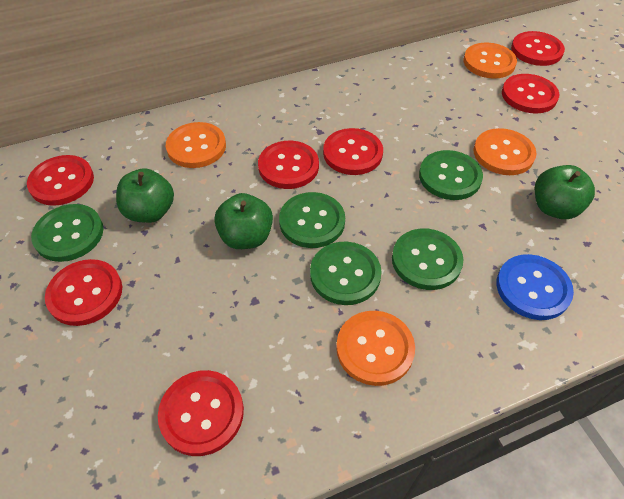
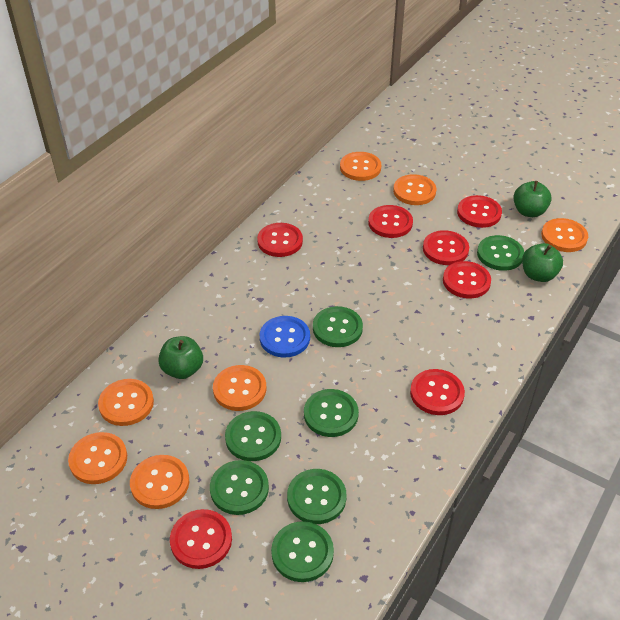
green button: [31,204,103,262] [279,192,345,248] [310,242,382,305] [392,229,463,290] [419,150,483,200] = 5 -> [210,460,269,515] [225,411,281,461] [271,521,334,582] [287,469,347,524] [304,389,359,437] [313,306,363,347] [477,235,524,271] = 7
orange button: [166,122,226,168] [336,311,415,386] [464,42,517,78] [473,128,536,175] = 4 -> [68,432,127,484] [98,379,154,426] [130,455,189,509] [213,365,266,411] [340,152,381,181] [393,174,436,205] [541,218,588,252] = 7

